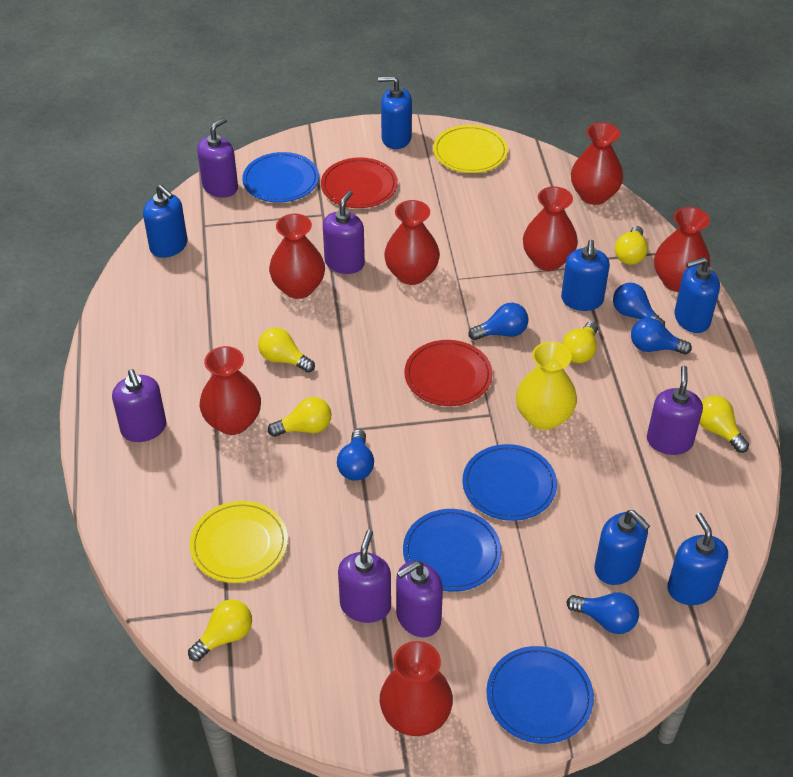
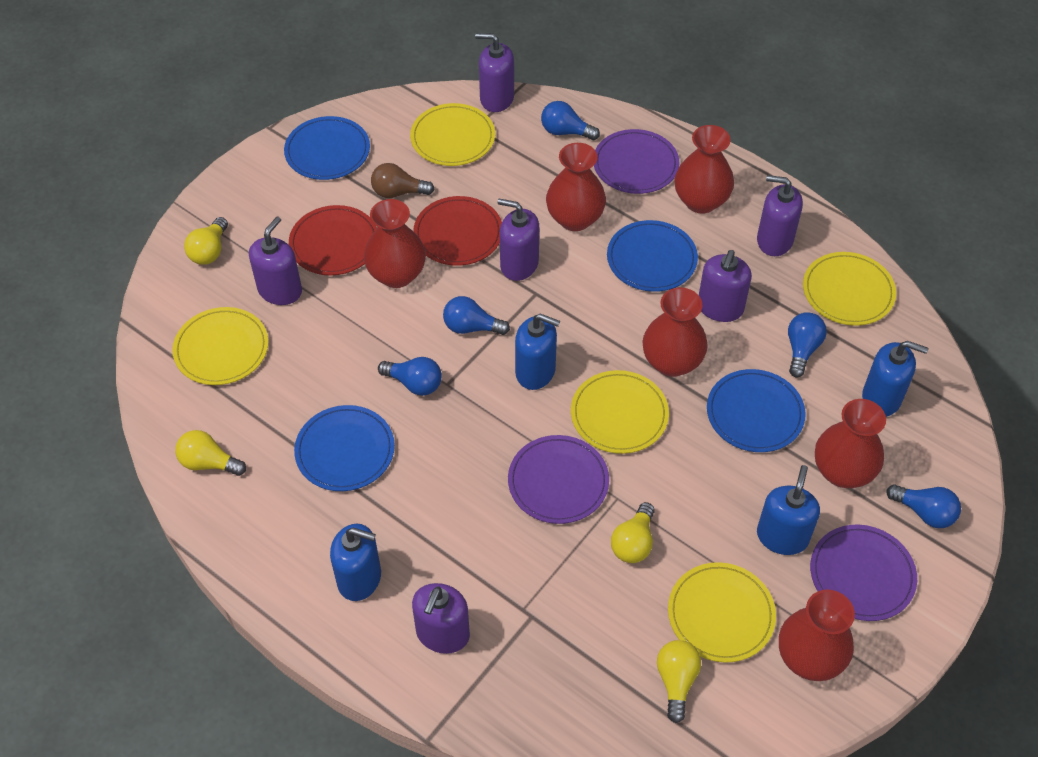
blue soap dispenser: [143,185,188,258] [378,76,412,149] [561,240,610,311] [594,510,650,585] [667,513,728,605] [674,257,720,333] = 6 -> [330,524,381,601] [515,314,560,390] [757,465,820,555] [862,341,928,417] = 4
brown light bulb: none = 0 -> [371,163,435,198] = 1
purple plate: none = 0 -> [508,435,609,524] [594,129,680,194] [810,524,917,621] = 3
red vase: [200,346,261,435] [269,214,325,299] [380,641,453,736] [384,200,440,285] [523,187,578,271] [571,122,623,205] [654,207,710,292] = 7 -> [364,199,426,288] [546,143,606,231] [643,287,708,377] [674,125,734,214] [779,590,855,681] [815,399,886,488] = 6
yellow light bulb: [188,599,252,662] [258,327,315,373] [268,397,331,437] [562,321,598,363] [615,226,648,265] [700,396,749,453] = 6 -> [175,430,246,476] [184,217,228,265] [611,502,655,563] [657,640,701,723] = 4
yellow plate: [190,501,288,583] [433,125,508,173] = 2 -> [172,307,268,385] [410,103,495,166] [571,370,669,454] [668,562,776,663] [803,252,896,326] = 5
yellow vase: [516,341,577,430] = 1 -> none = 0

